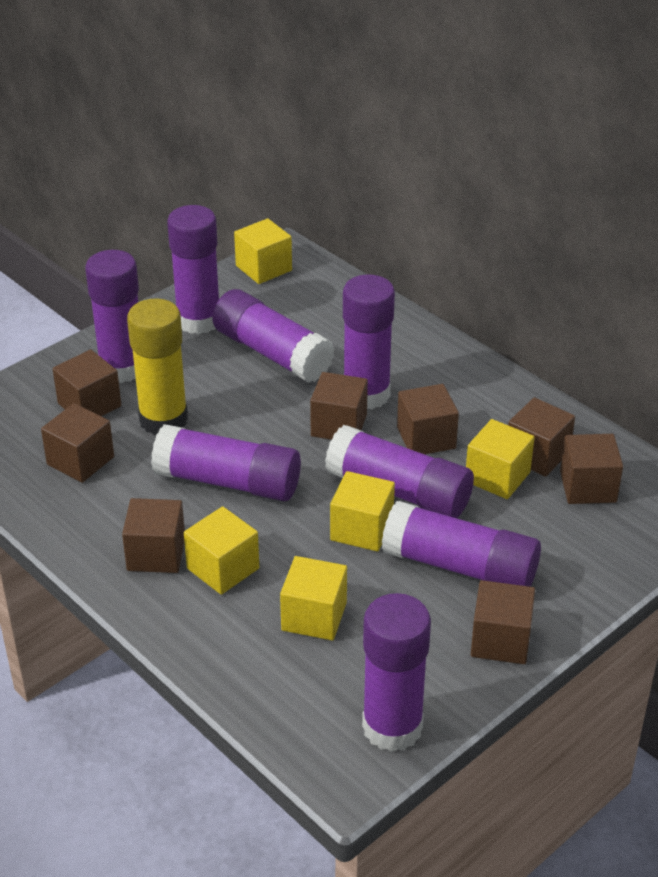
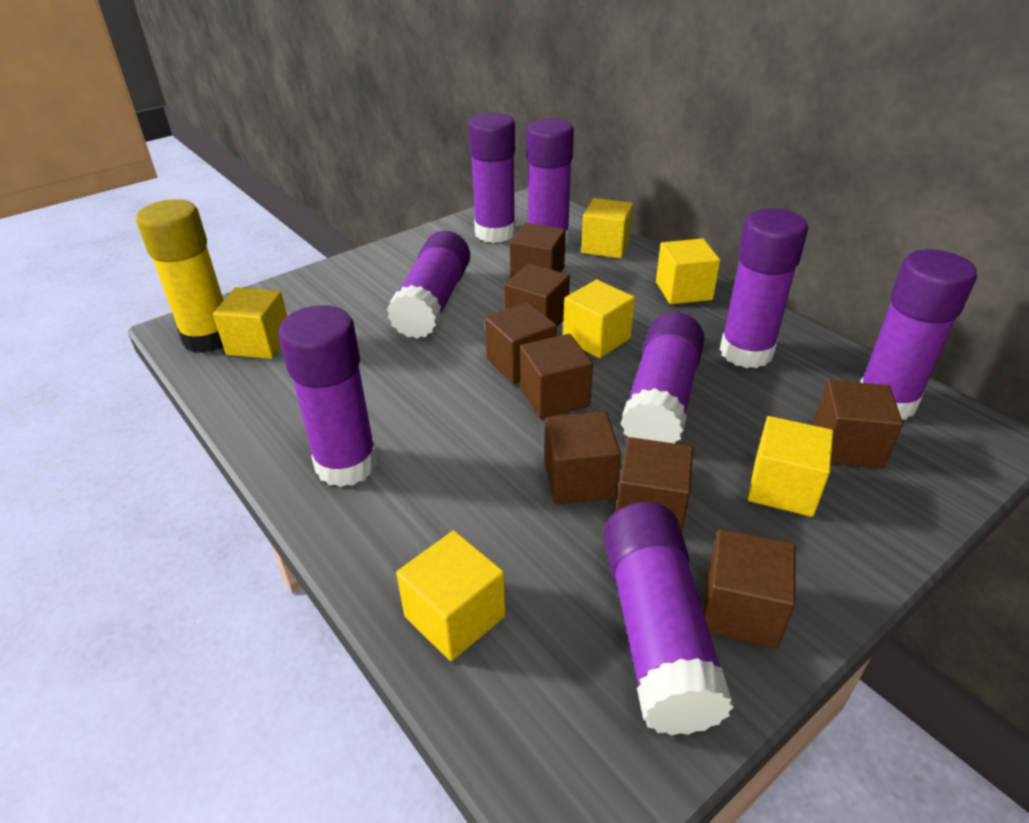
yellow cube: [184,506,259,595] [234,218,292,284] [280,556,347,641] [330,471,395,552] [466,419,535,499] = 5 -> [213,287,287,359] [396,531,506,661] [563,280,635,358] [581,198,633,259] [656,238,720,304] [748,416,833,517] = 6

